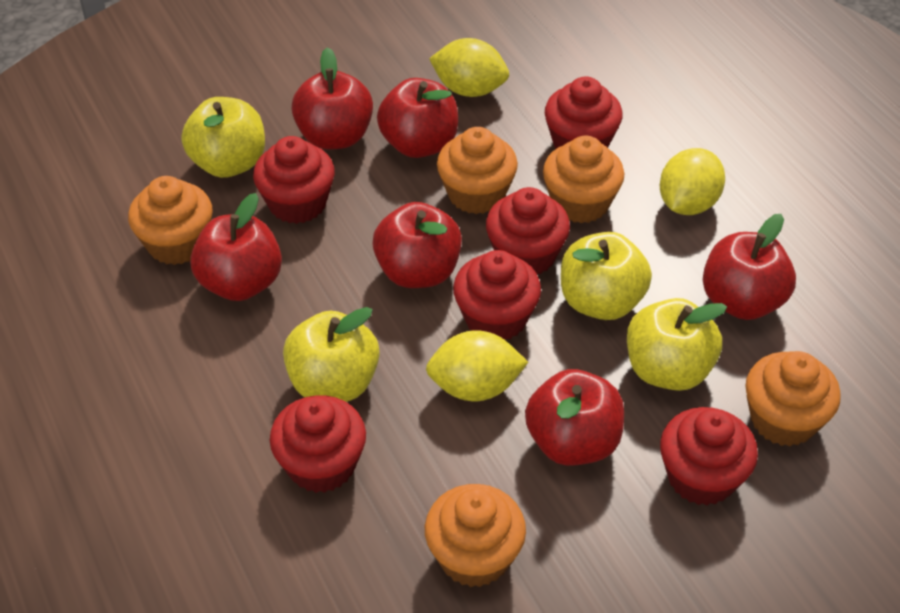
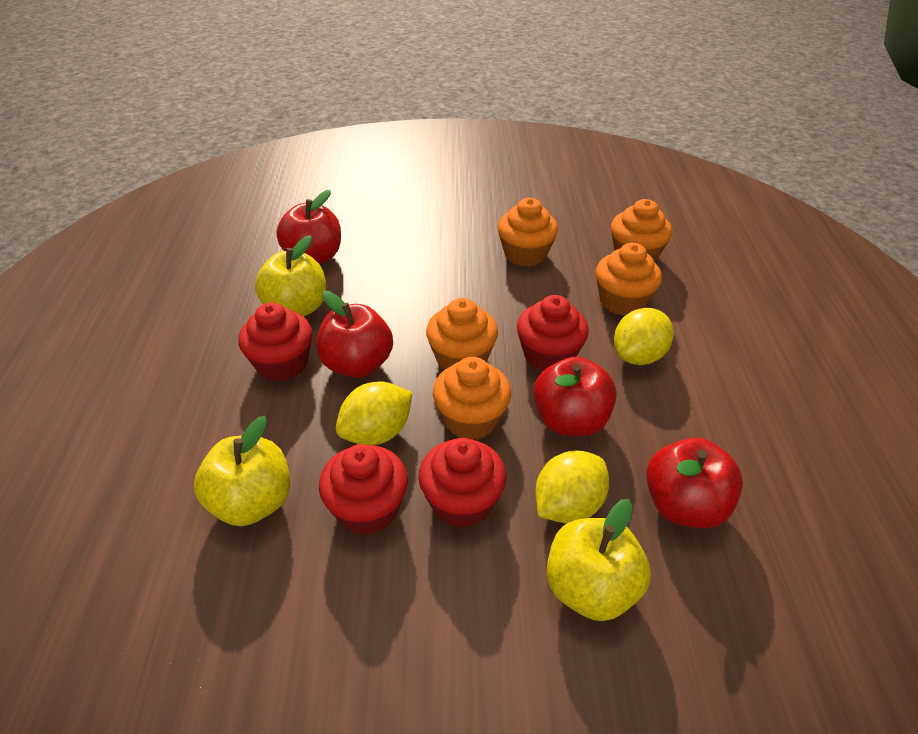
red apple: [190,193,282,301] [292,48,373,150] [373,202,462,288] [377,78,458,158] [525,369,624,466] [703,214,796,320] = 6 -> [276,190,341,264] [316,291,393,378] [533,357,617,436] [646,438,743,528] = 4
red cupcake: [253,136,335,224] [270,395,366,493] [453,250,541,340] [486,187,570,274] [545,76,623,149] [660,407,758,506] = 6 -> [238,303,312,382] [319,444,408,535] [418,438,506,528] [517,295,589,371] = 4
yellow apple: [181,97,265,178] [283,307,380,402] [561,232,652,320] [627,298,727,391] = 4 -> [194,416,290,526] [255,235,326,317] [547,499,651,621] = 3

